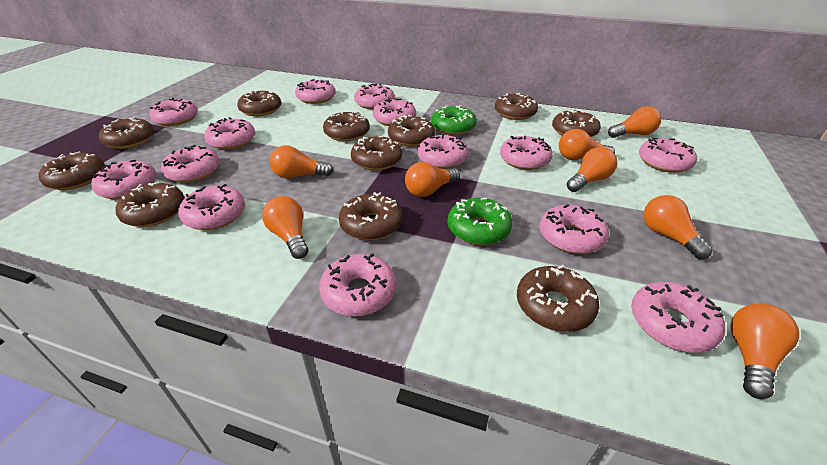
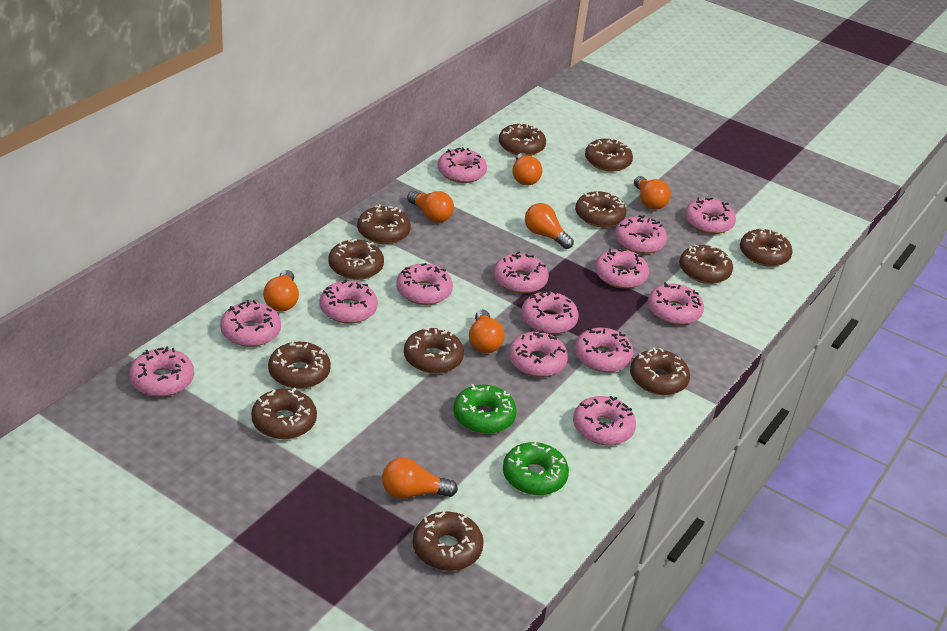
brown donut: [39,151,105,190] [99,117,154,149] [116,182,185,227] [237,89,281,116] [323,111,370,141] [339,192,402,240] [351,136,402,171] [388,115,435,147] [495,93,538,120] [517,265,599,332] [552,109,601,137] = 11 -> [251,388,317,439] [268,340,331,389] [328,239,384,280] [357,205,411,244] [404,326,464,374] [413,512,484,571] [499,122,546,156] [575,191,626,227] [585,138,633,172] [630,347,690,395] [679,244,733,284] [740,227,793,267] = 12
orange light bulb: [262,196,309,259] [269,145,333,179] [405,162,460,197] [559,129,615,160] [567,147,617,192] [608,106,661,138] [643,195,713,259] [730,304,799,399] = 8 -> [263,270,299,312] [382,458,458,499] [407,191,454,223] [469,309,504,353] [512,153,542,185] [525,203,574,249] [634,176,671,209] = 7

